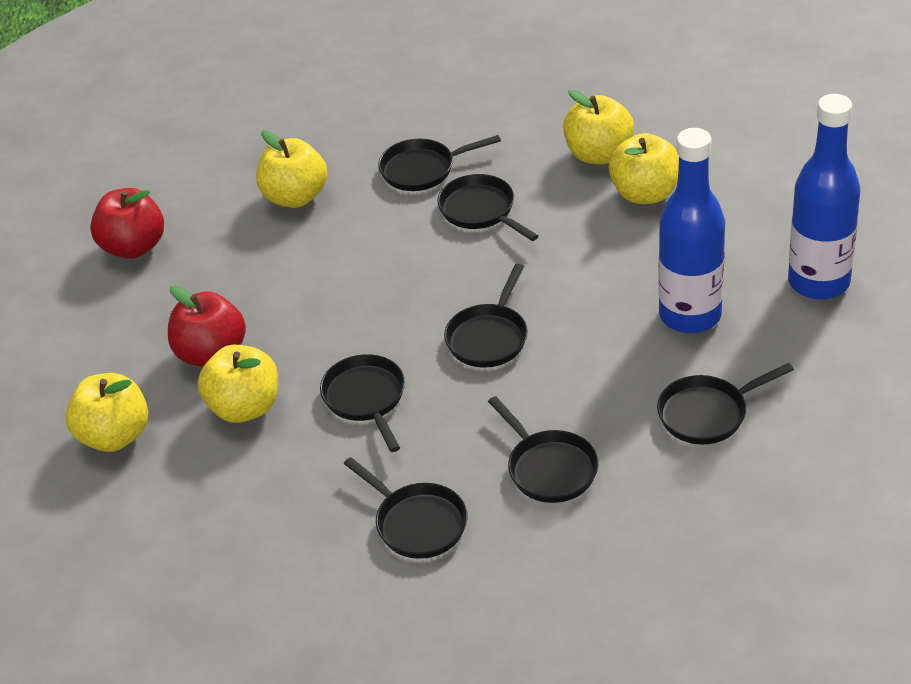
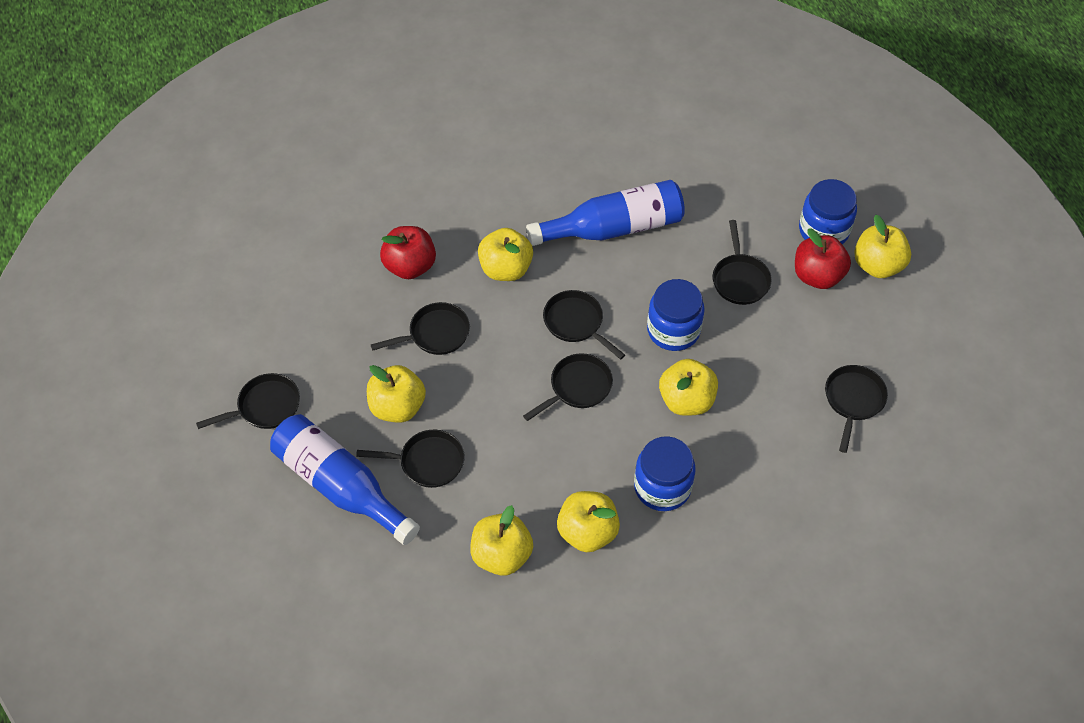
blue jar: none = 0 -> [634,436,696,511] [647,279,705,351] [799,179,857,244] = 3
yellow apple: [65,373,149,452] [198,345,278,423] [256,130,327,208] [563,90,634,164] [608,133,679,204] = 5 -> [367,365,426,423] [470,505,533,576] [478,228,533,281] [557,491,620,552] [659,359,718,416] [854,215,911,278] = 6

